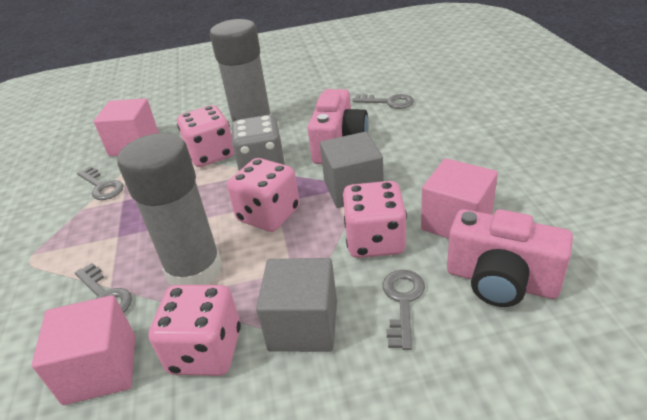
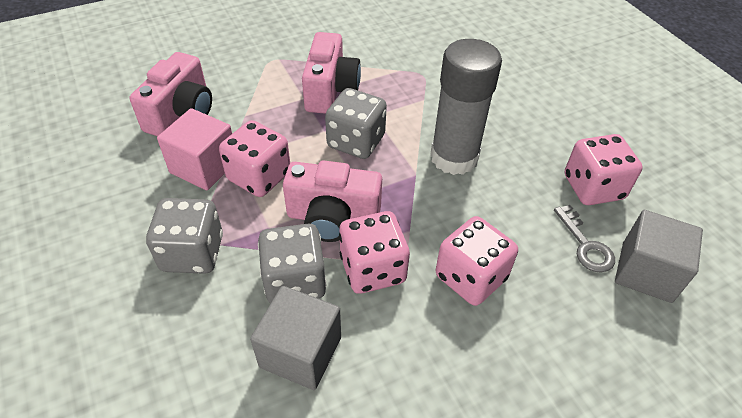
grey dice: [231,115,285,171] = 1 -> [146,198,223,274] [258,224,327,304] [325,88,387,159] = 3
grey glue stick: [118,133,223,285] [210,19,272,123] = 2 -> [430,39,502,175] = 1
grey key: [75,263,132,313] [77,166,124,200] [352,94,414,109] [382,270,425,350] = 4 -> [554,205,615,273] = 1
pink camera: [308,89,369,164] [447,209,573,307] = 2 -> [130,52,212,136] [283,160,382,242] [302,32,361,114] = 3
pink cube: [32,295,135,405] [94,98,159,156] [421,158,498,239] = 3 -> [157,108,232,190] = 1

